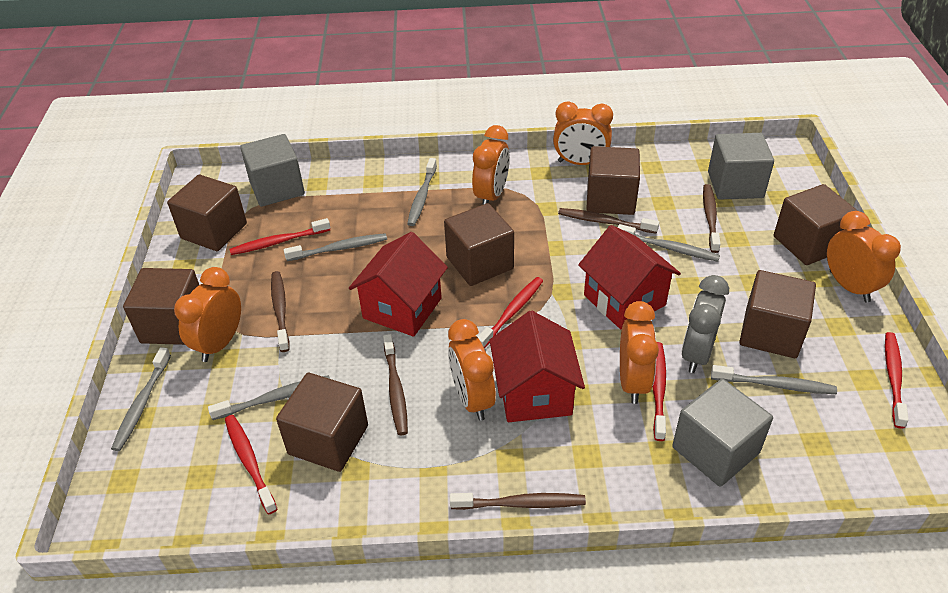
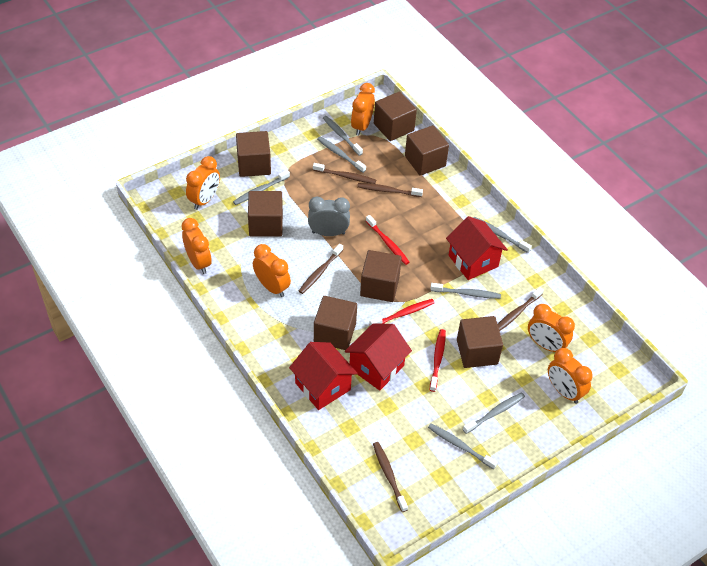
grey cube: [240,134,305,207] [672,379,773,487] [708,133,774,200] = 3 -> none = 0
grey toothbrush: [111,347,171,451] [208,375,330,420] [284,233,387,261] [407,158,437,226] [618,224,720,262] [711,365,837,394] = 6 -> [233,170,290,205] [317,136,366,173] [323,116,363,156] [428,423,498,469] [431,283,501,299] [463,392,525,434] [473,217,532,253] = 7
red toothbrush: [225,415,277,514] [229,218,330,255] [478,277,543,348] [652,342,666,441] [885,332,908,429] = 5 -> [366,215,409,265] [369,299,434,326] [430,329,446,392] = 3

